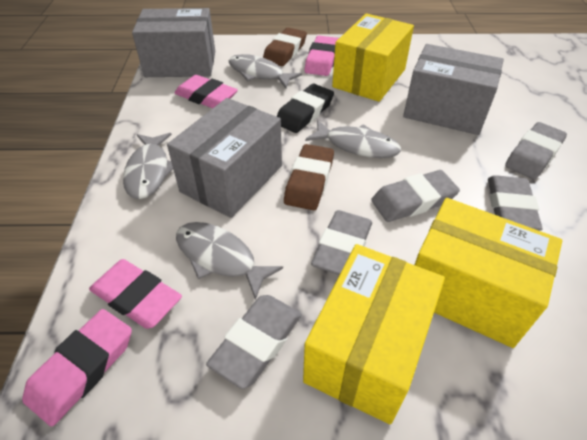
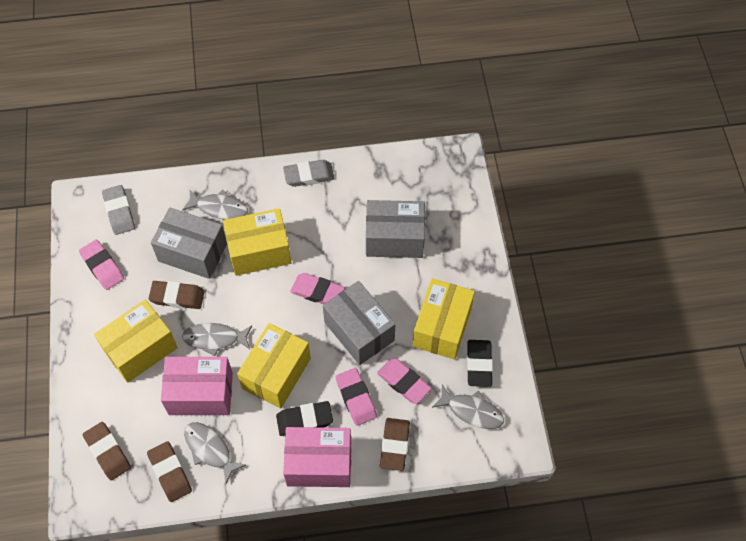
black eraser: [276,84,334,133] = 1 -> [276,401,333,436] [467,340,493,387] = 2
brown eraser: [263,28,307,66] [284,144,334,210] = 2 -> [83,422,131,480] [147,441,192,502] [148,281,205,309] [380,418,410,471] = 4
grey eraser: [206,295,302,389] [311,210,372,275] [371,170,460,222] [488,175,543,231] [505,122,567,179] = 5 -> [102,185,135,235] [283,160,335,187] = 2
pink box: none = 0 -> [161,357,233,415] [283,427,351,487] = 2
yellow box: [303,244,445,424] [332,13,414,102] [415,198,562,348] = 3 -> [94,300,178,383] [223,208,291,276] [237,323,311,409] [413,278,475,360] = 4

